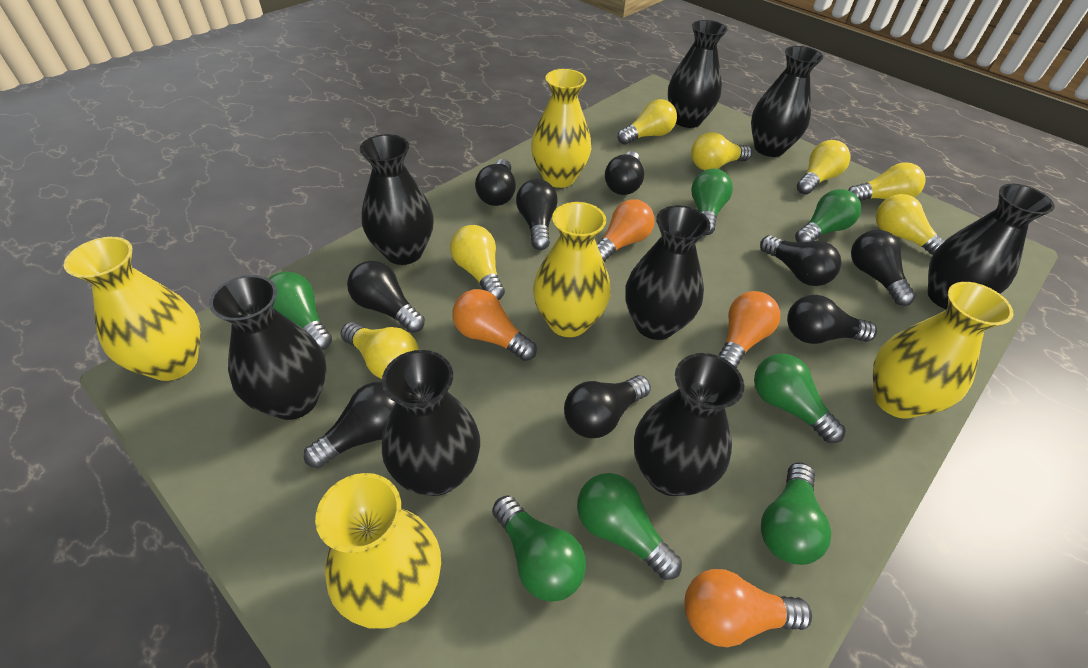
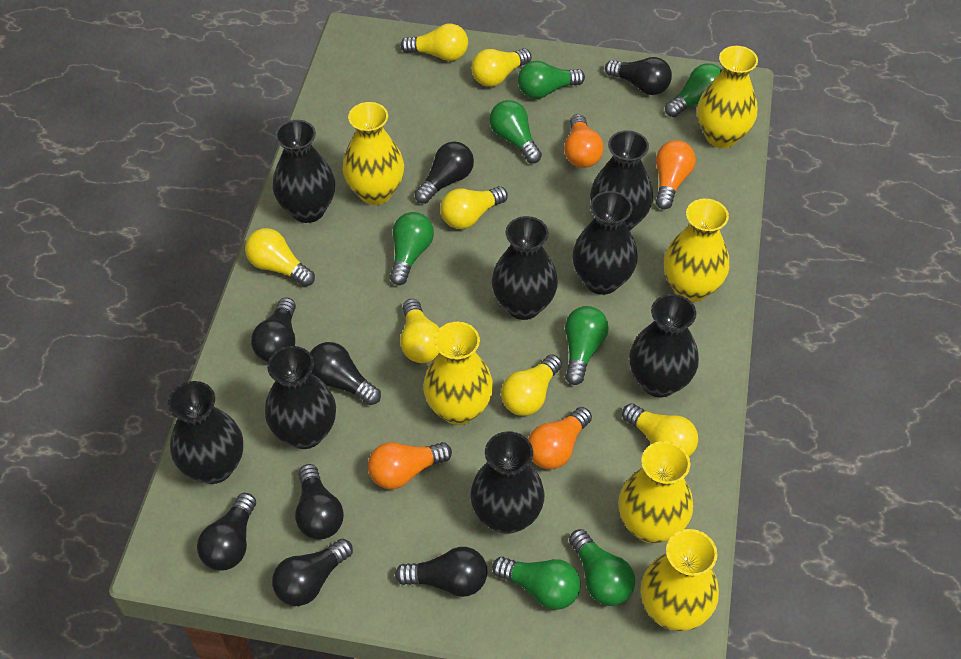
black light bulb: [304,382,396,468] [347,261,425,333] [475,159,516,206] [516,179,558,250] [564,375,651,438] [605,151,644,195] [760,235,842,286] [787,295,877,344] [851,230,916,306] = 9 -> [197,493,256,571] [251,297,296,362] [272,539,353,606] [295,464,344,540] [310,342,381,405] [395,547,487,597] [415,141,474,204] [605,57,672,95] = 8
yellow vase: [64,237,201,381] [315,473,441,629] [531,69,591,188] [533,202,611,337] [873,282,1014,419] = 5 -> [342,102,404,205] [423,322,493,425] [618,441,693,543] [641,529,719,631] [664,198,729,302] [697,46,758,148] = 6

